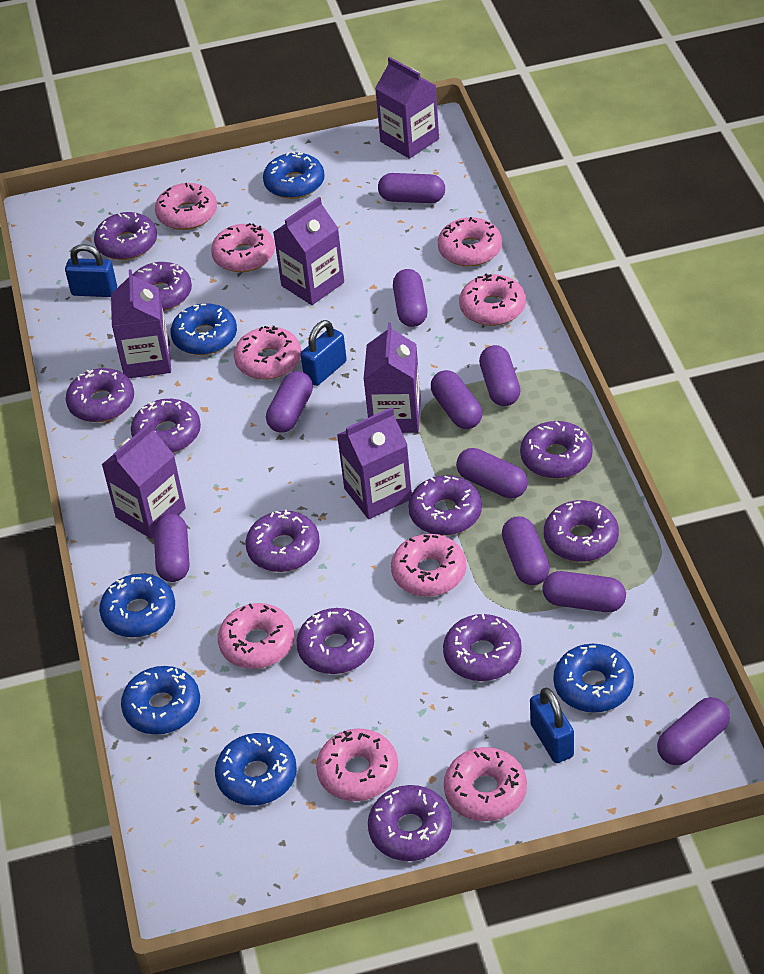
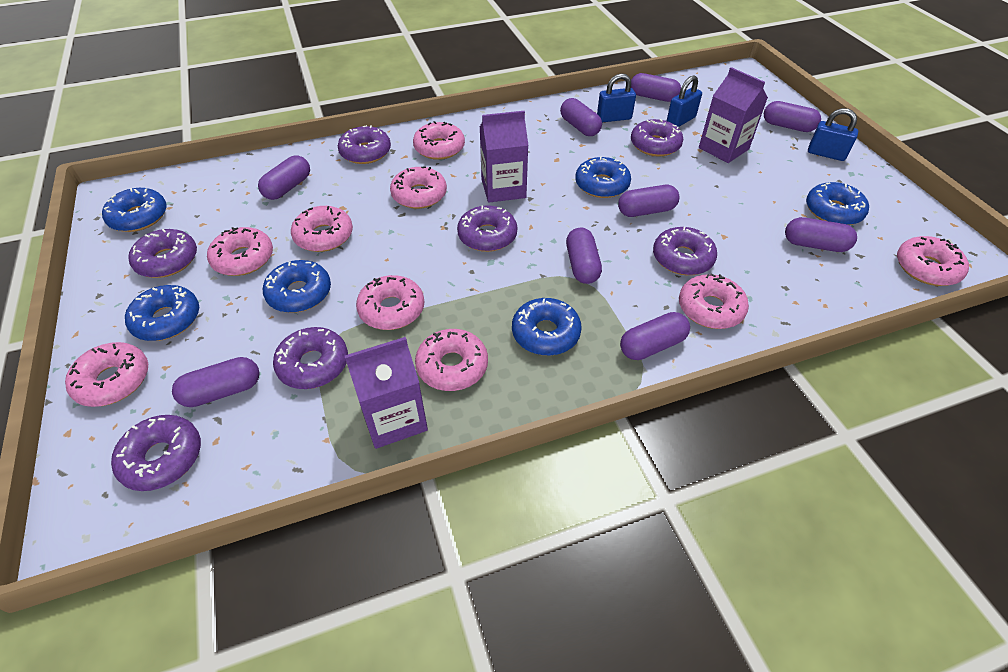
purple capsule: [154,514,189,582] [266,371,313,433] [378,173,445,203] [393,269,427,327] [431,370,482,429] [456,448,528,498] [479,345,520,406] [502,516,550,585] [543,571,626,612] [657,697,730,765] = 10 -> [172,357,260,407] [258,155,310,200] [560,98,602,136] [566,228,602,284] [618,185,679,217] [620,312,690,360] [631,73,681,102] [764,101,821,132] [785,217,857,252] = 9
purple carton: [102,423,186,539] [111,269,171,378] [273,197,344,305] [337,407,412,519] [364,322,421,433] [375,57,439,159] = 6 -> [345,337,428,449] [480,111,528,203] [699,67,768,163] = 3
purple donut: [66,368,134,422] [94,212,157,260] [131,399,201,453] [133,262,192,311] [245,510,320,572] [297,608,374,674] [368,785,452,861] [408,475,482,536] [443,614,522,681] [520,421,593,479] [544,500,619,562] = 11 -> [111,415,201,491] [129,229,197,278] [273,327,348,389] [338,125,391,164] [457,205,517,252] [631,119,683,157] [653,227,717,275] = 7

